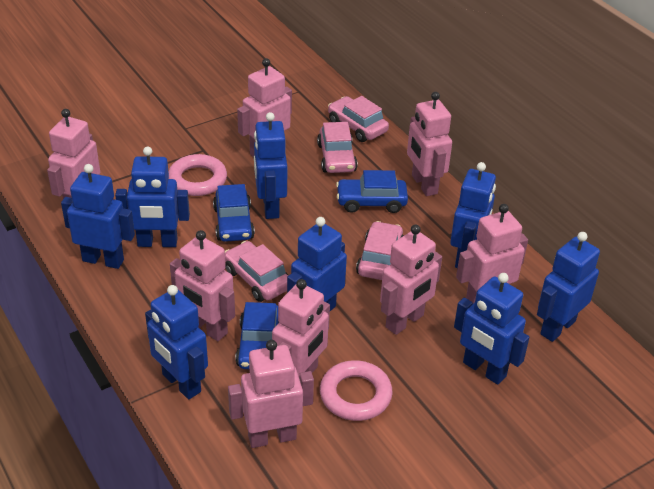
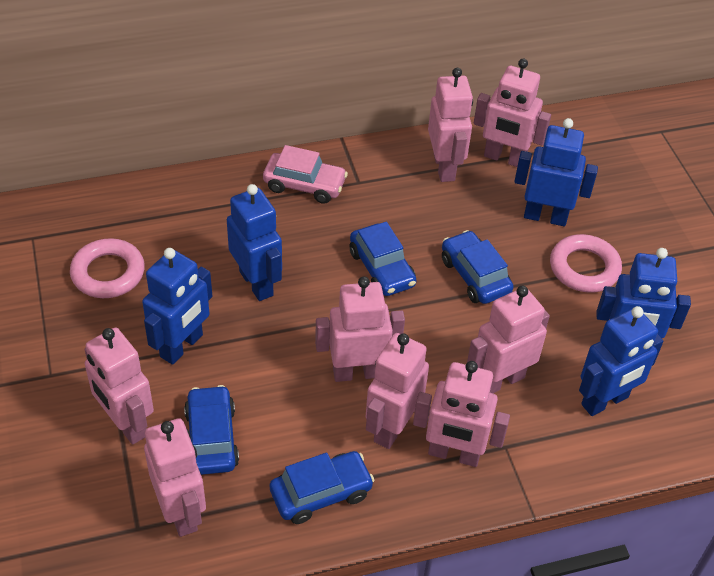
blue car: [213,184,255,242] [235,302,279,369] [336,170,408,213] = 3 -> [184,385,239,475] [270,451,375,524] [349,222,416,296] [442,230,513,304] = 4
blue robot: [61,164,135,269] [115,146,190,247] [145,285,208,399] [254,112,287,219] [287,217,347,311] [450,162,496,268] [454,273,530,385] [537,232,600,342] = 8 -> [142,248,212,365] [227,184,282,301] [514,118,598,226] [579,306,663,416] [597,248,691,338] = 5
pink car: [225,241,289,302] [317,122,358,173] [328,96,389,142] [356,221,404,280] = 4 -> [263,145,348,204] = 1

